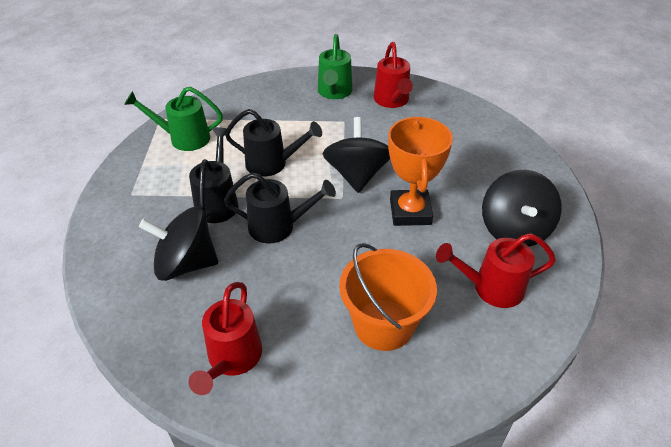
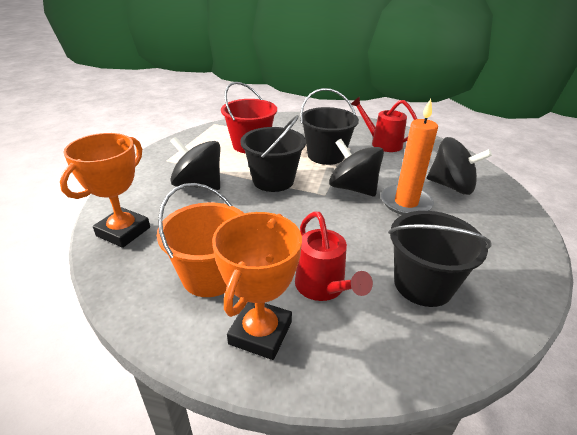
black bucket: none = 0 -> [240,115,306,192] [300,88,359,165] [388,211,492,307] = 3
black watering can: [189,127,239,223] [224,173,336,244] [225,109,322,177] = 3 -> none = 0
green watering can: [124,87,223,151] [318,34,352,99] = 2 -> none = 0
orange candle: none = 0 -> [381,99,438,215] = 1
orange trophy: [388,116,453,226] = 1 -> [60,133,150,248] [212,212,302,360] = 2
red bucket: none = 0 -> [221,82,277,153] = 1
red watering can: [188,282,262,395] [374,42,413,108] [436,233,556,308] = 3 -> [295,211,373,301] [351,96,417,152] = 2

